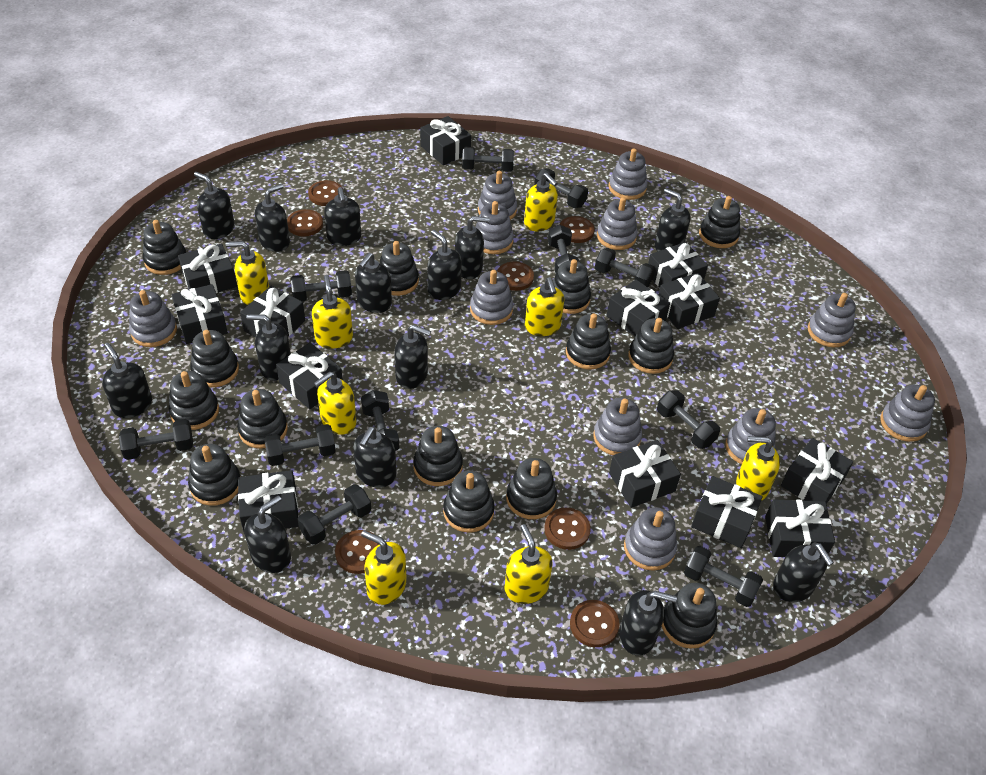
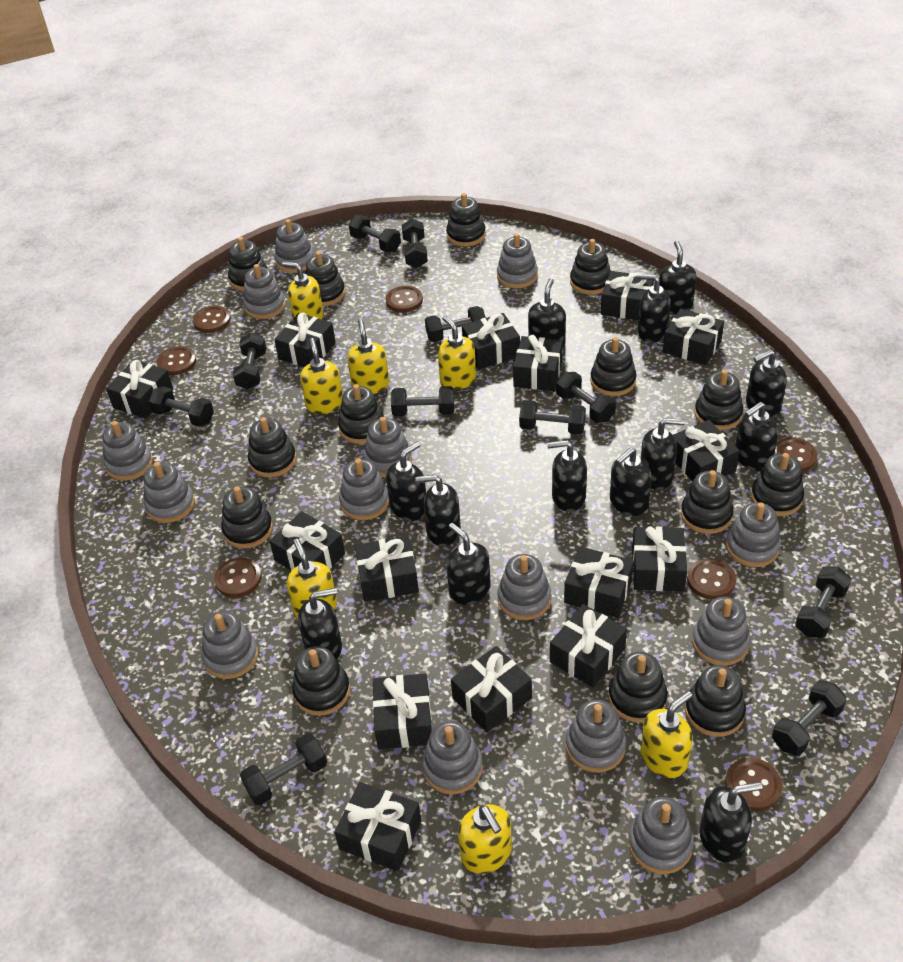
black gift: [172,284,228,344] [178,243,237,293] [238,470,299,532] [240,286,305,337] [276,343,343,409] [420,116,471,165] [606,279,670,336] [609,440,681,508] [648,242,708,288] [658,273,720,329] [691,476,763,548] [765,499,835,557] [781,438,853,504] = 13 -> [106,360,173,419] [270,511,345,571] [274,313,336,367] [334,782,421,871] [355,536,419,602] [373,673,432,750] [451,646,532,732] [462,313,520,369] [513,335,563,391] [550,604,627,688] [564,546,634,618] [601,271,654,320] [632,526,687,591] [663,308,724,366] [673,420,740,482] = 15
black soap dispenser: [102,343,152,418] [194,172,235,239] [244,496,291,573] [246,314,291,380] [255,184,290,252] [324,187,361,246] [353,427,397,488] [355,253,392,313] [394,325,431,389] [427,230,462,300] [455,216,489,279] [619,590,677,656] [655,188,691,251] [773,543,834,602] = 14 -> [298,588,342,660] [386,442,426,521] [415,475,461,546] [447,523,491,605] [528,278,566,347] [547,440,587,512] [610,447,652,516] [637,274,671,343] [641,418,685,490] [659,241,697,314] [699,782,762,863] [735,402,778,471] [746,350,787,418] = 13
grey stacking toy: [129,290,177,347] [470,270,513,325] [476,201,514,254] [478,171,517,220] [593,398,642,455] [597,197,638,250] [609,149,647,200] [624,507,677,571] [725,408,776,464] [808,293,856,348] [880,384,935,442] = 11 -> [102,421,153,481] [144,462,195,523] [202,611,258,679] [243,264,286,319] [274,219,314,273] [339,459,389,520] [364,417,412,477] [422,721,483,795] [497,233,538,288] [497,554,551,620] [566,700,626,773] [628,797,694,874] [692,597,750,666] [726,502,781,567] = 14
yellow soap dispenser: [226,241,269,305] [312,275,353,349] [314,372,356,435] [361,530,407,605] [504,524,552,604] [524,173,558,231] [525,277,564,336] [736,436,780,501] = 8 -> [282,261,324,319] [286,539,337,618] [300,338,343,414] [347,319,389,394] [438,315,476,390] [458,804,512,874] [641,691,693,778] = 7

